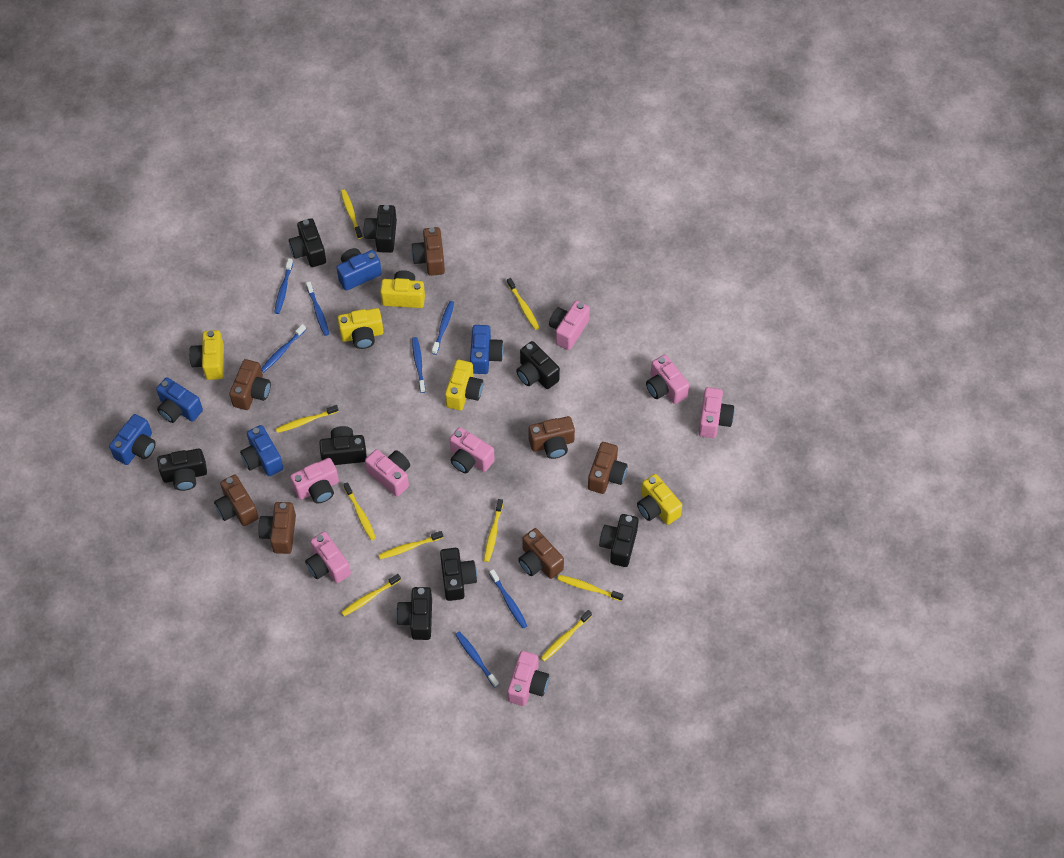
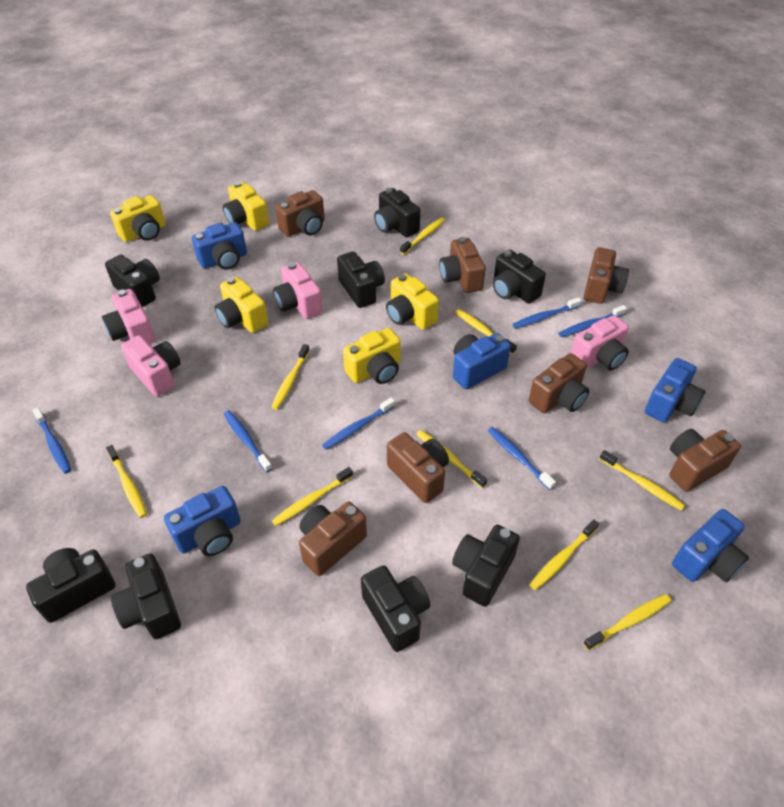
blue toothbrush: [261,324,306,372] [274,258,293,314] [306,281,329,336] [412,337,426,393] [432,301,454,355] [455,631,499,688] [489,569,527,628] = 7 -> [32,407,71,474] [224,410,272,472] [322,398,395,450] [488,427,556,490] [512,297,582,329] [559,305,627,337] = 6
pink camera: [290,458,339,503] [305,532,351,583] [365,449,410,497] [450,427,495,473] [507,651,549,706] [549,301,590,350] [646,355,690,404] [698,387,734,438] = 8 -> [102,289,155,344] [121,335,181,397] [273,262,323,319] [571,315,629,370] = 4

